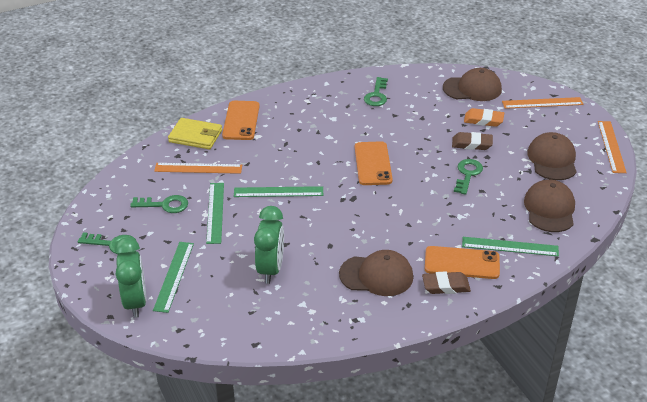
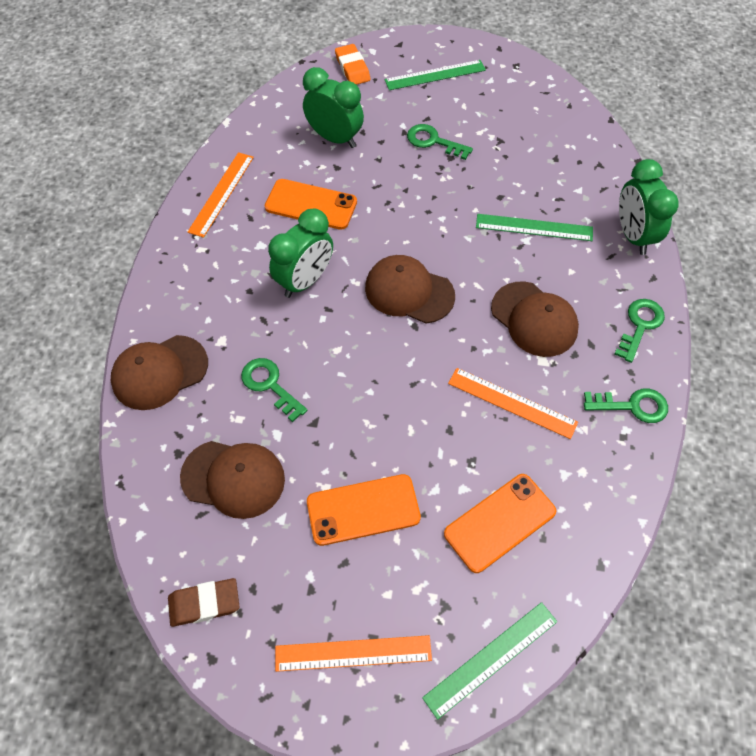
brown eraser: [422,271,471,294] [452,132,493,150] = 2 -> [168,578,240,627] = 1
green clock: [114,237,147,318] [254,206,284,284] = 2 -> [268,209,333,298] [303,67,364,148] [619,159,679,255] = 3
green ruler: [153,242,194,313] [206,183,224,244] [234,186,323,197] [462,237,559,257] = 4 -> [385,60,486,90] [422,602,557,720] [476,214,593,241] = 3
yellow wallet: [168,118,222,149] = 1 -> none = 0

